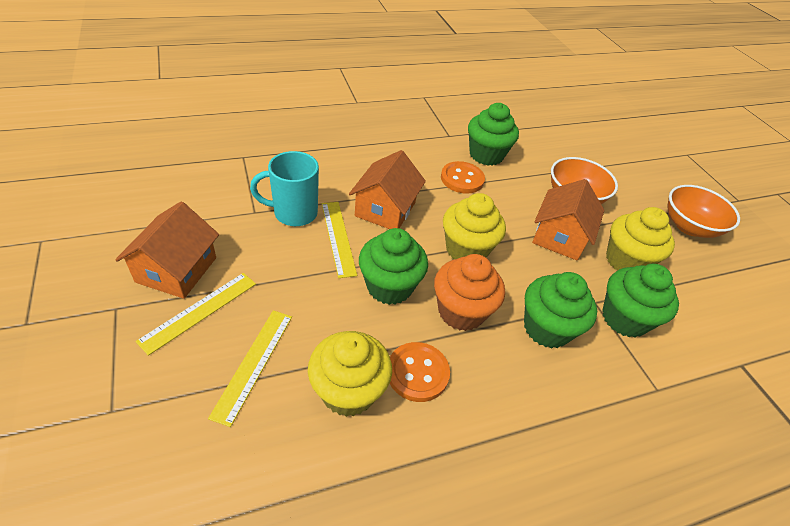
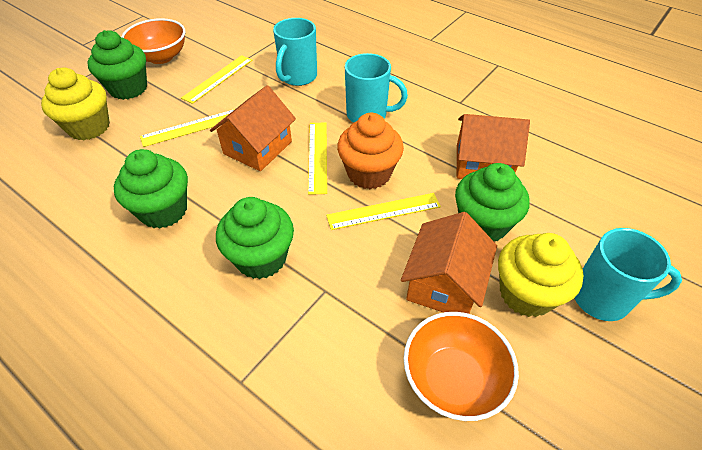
orange button: [390,342,450,402] [441,161,485,194] = 2 -> none = 0
turquoise mug: [250,151,319,226] = 1 -> [273,18,317,86] [345,53,408,123] [575,228,682,321] = 3
yellow cupcake: [308,331,392,417] [443,193,506,259] [606,207,675,271] = 3 -> [41,68,110,140] [498,233,584,317] = 2
yellow ruler: [135,273,256,356] [208,310,292,427] [322,202,357,278] = 3 -> [140,109,235,147] [181,55,252,104] [308,122,327,195] [326,193,441,230] = 4

